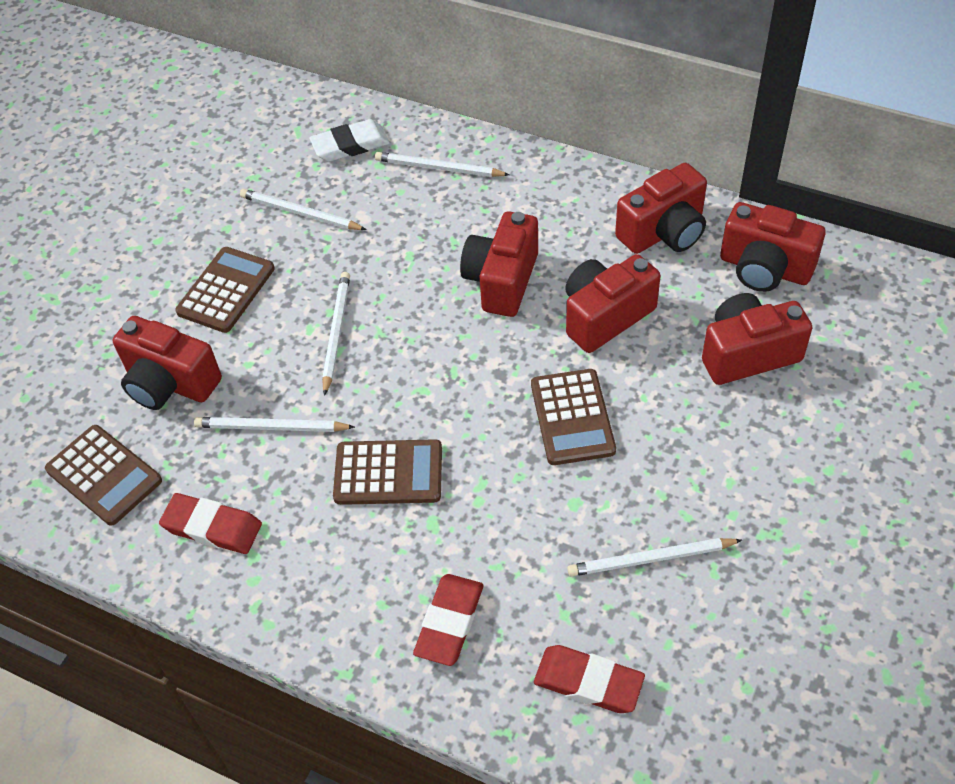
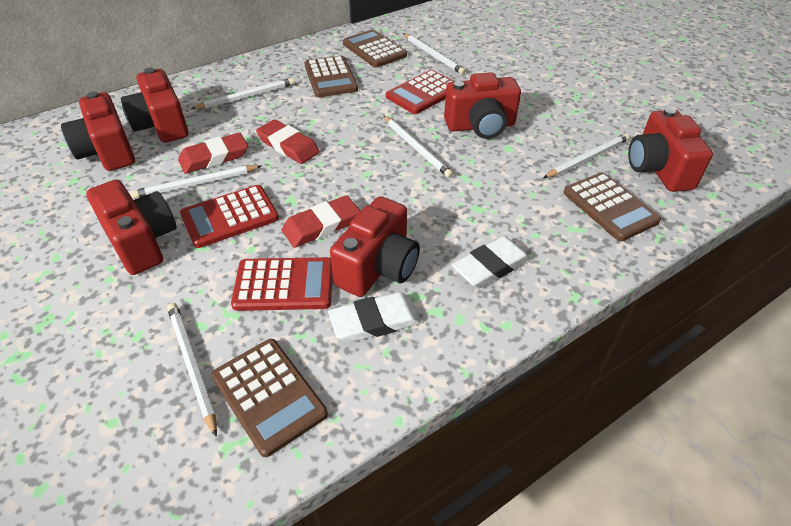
red calculator: none = 0 -> [180,185,279,248] [231,257,333,311] [386,70,455,114] = 3
white eraser: [309,119,390,162] = 1 -> [328,292,421,343] [452,236,530,288] = 2
white pencil: [194,417,355,432] [240,189,367,230] [322,272,350,396] [375,152,510,177] [567,538,742,577] = 5 -> [131,165,261,199] [167,303,217,437] [191,78,295,109] [383,115,453,178] [403,33,466,74] [543,133,630,178] = 6

